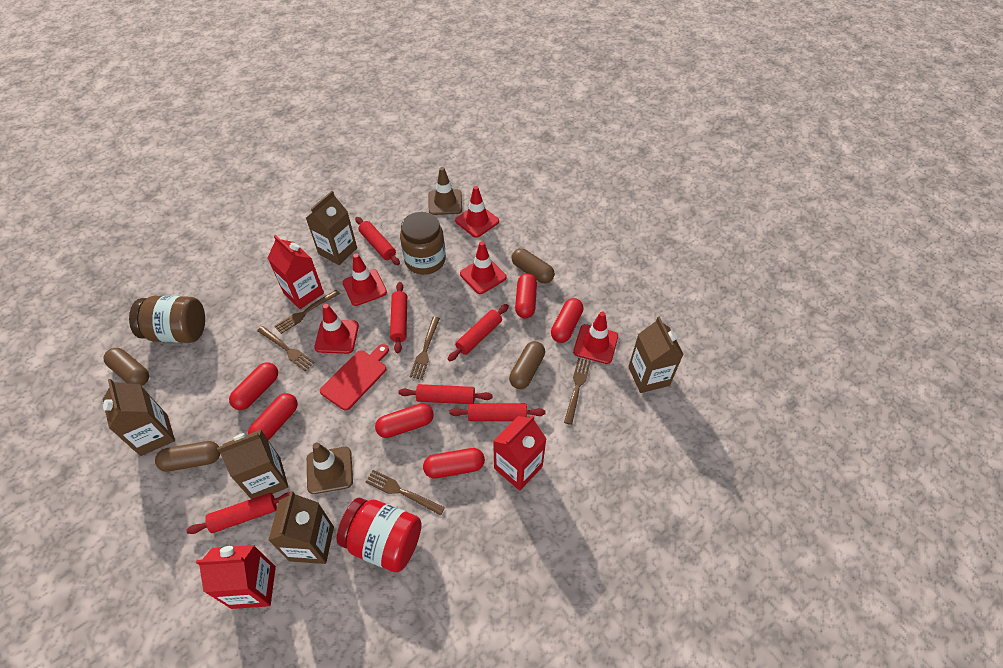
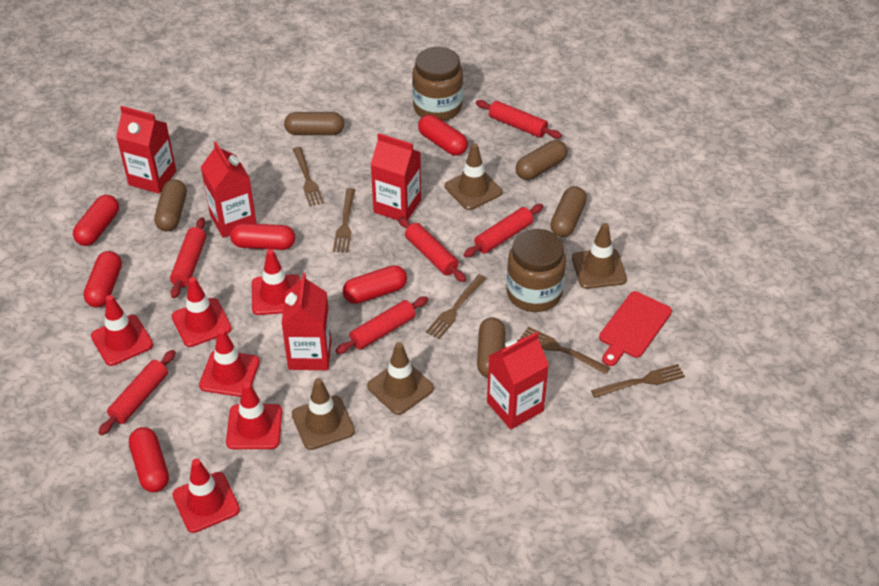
brown capsule: [104,348,149,386] [155,441,220,472] [509,341,545,389] [511,248,555,283] = 4 -> [154,179,187,232] [284,112,344,135] [477,317,505,378] [516,140,567,180] [550,186,587,237] = 5
brown carton: [103,379,175,456] [217,430,288,499] [268,491,334,564] [306,191,357,265] [628,317,684,393] = 5 -> none = 0
brown traffic cone: [307,442,353,494] [429,167,462,215] = 2 -> [292,378,355,450] [367,342,434,415] [445,143,502,210] [572,223,627,289] = 4
red carton: [196,545,276,609] [268,235,324,309] [493,415,546,491] = 3 -> [116,106,176,194] [201,142,257,238] [281,273,331,370] [371,133,421,221] [487,332,549,429] = 5
red jar: [336,498,421,572] = 1 -> none = 0
red traffic cone: [314,304,359,354] [343,253,387,306] [455,186,499,238] [460,241,506,294] [573,311,618,364] = 5 -> [91,295,153,366] [172,277,232,347] [172,459,240,533] [199,328,260,397] [226,382,282,449] [252,249,300,315] = 6

